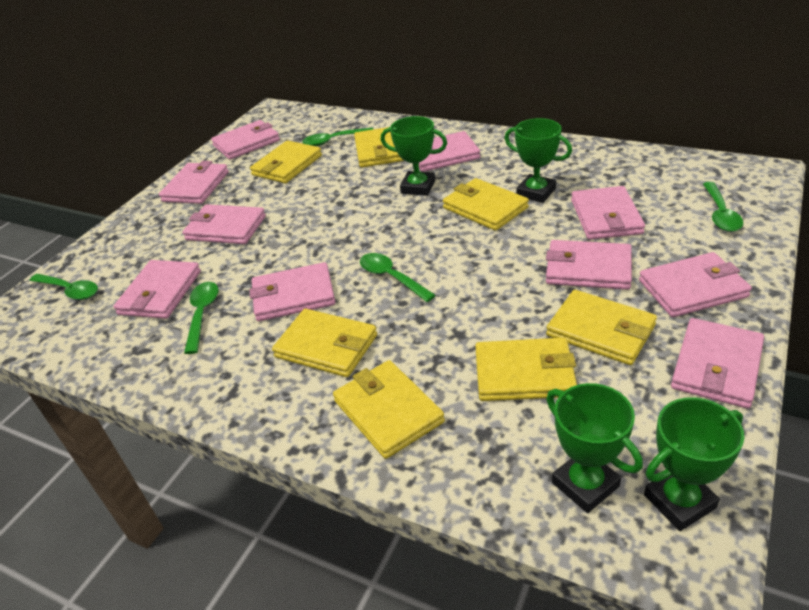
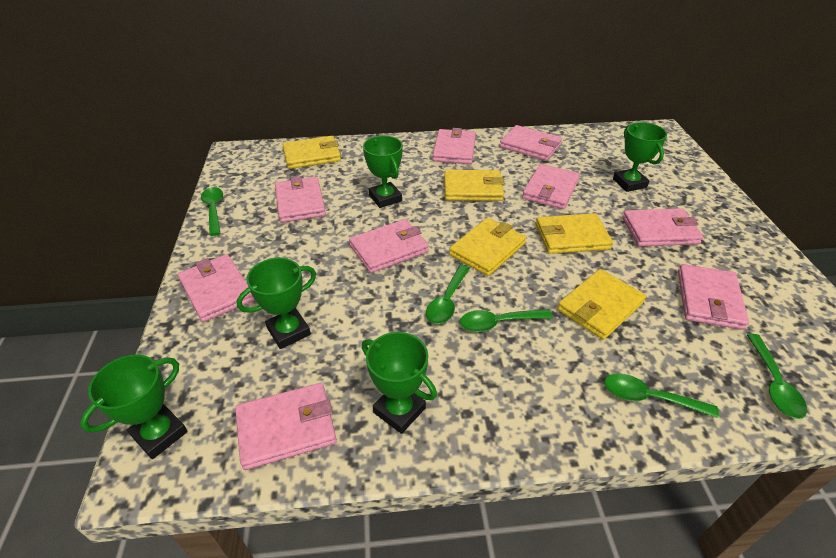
green trophy: [381,116,447,196] [504,118,572,203] [546,383,643,513] [644,397,744,531] = 4 -> [80,354,188,459] [236,258,316,349] [362,332,437,434] [363,136,403,208] [613,122,667,192] = 5
pink wallet: [113,260,201,319] [159,161,229,204] [183,204,266,244] [211,120,280,160] [250,262,335,321] [419,131,480,172] [546,240,632,290] [571,186,645,240] [639,252,752,317] [671,318,764,409] = 10 -> [178,254,255,322] [235,383,337,470] [275,176,326,223] [349,219,429,273] [433,128,476,164] [500,125,562,161] [522,164,580,209] [622,208,703,247] [678,264,749,330] = 9
yellow wallet: [250,140,322,183] [272,309,377,377] [333,360,445,459] [354,127,404,168] [443,178,529,231] [475,338,577,401] [546,290,657,365] = 7 -> [282,136,341,169] [444,170,504,201] [449,218,526,276] [536,213,613,254] [557,269,646,340] = 5

